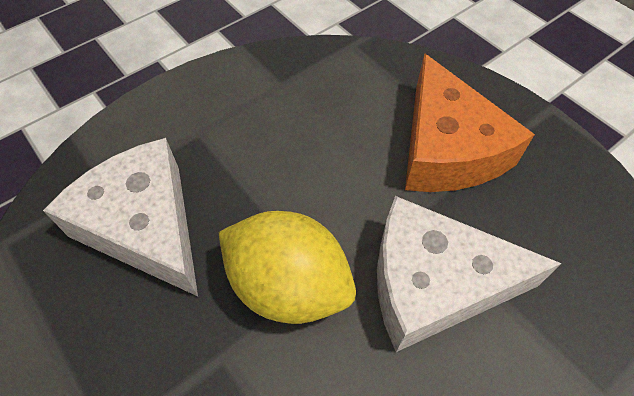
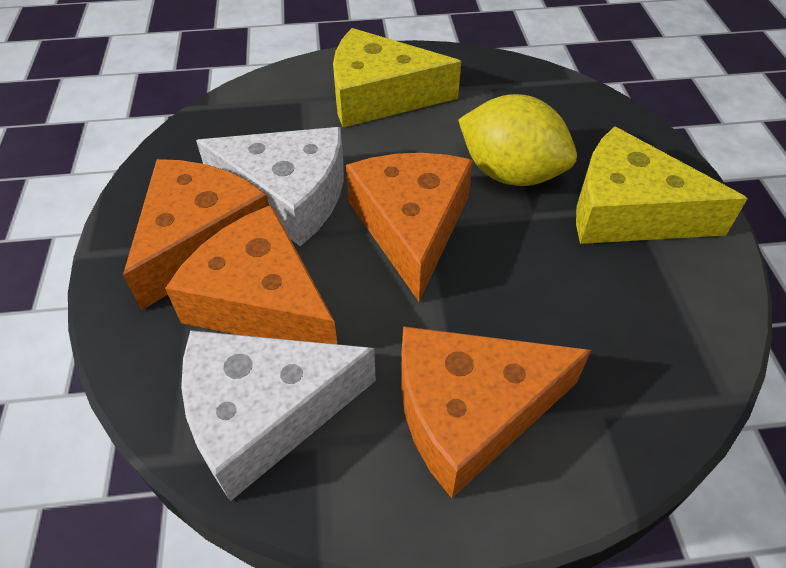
orange cheese: [405,53,535,192] = 1 -> [123,159,269,310] [165,205,337,344] [346,153,473,301] [401,326,591,498] = 4
yellow cheese: none = 0 -> [333,28,461,127] [576,126,748,244] = 2

